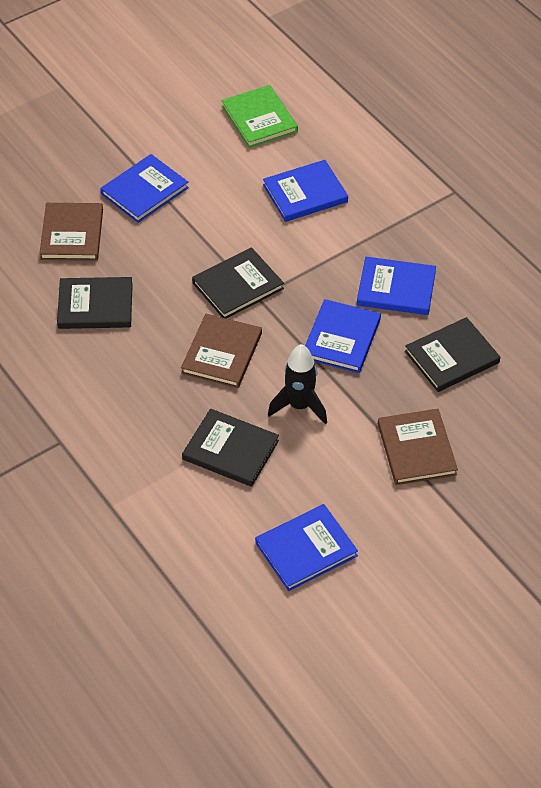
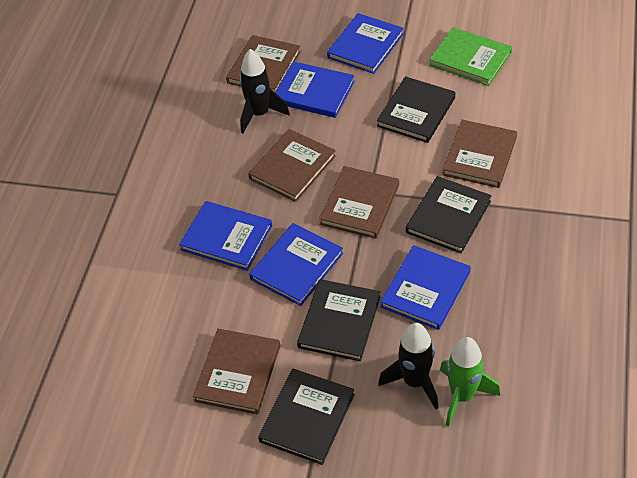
black rocket: [268,344,327,424] = 1 -> [240,49,290,134] [378,323,438,410] = 2
brown book: [39,203,103,261] [181,314,262,388] [378,409,458,485] = 3 -> [193,329,280,414] [226,35,301,92] [248,129,336,202] [319,166,399,239] [442,120,517,188] = 5
green rocket: none = 0 -> [440,337,500,427] = 1

